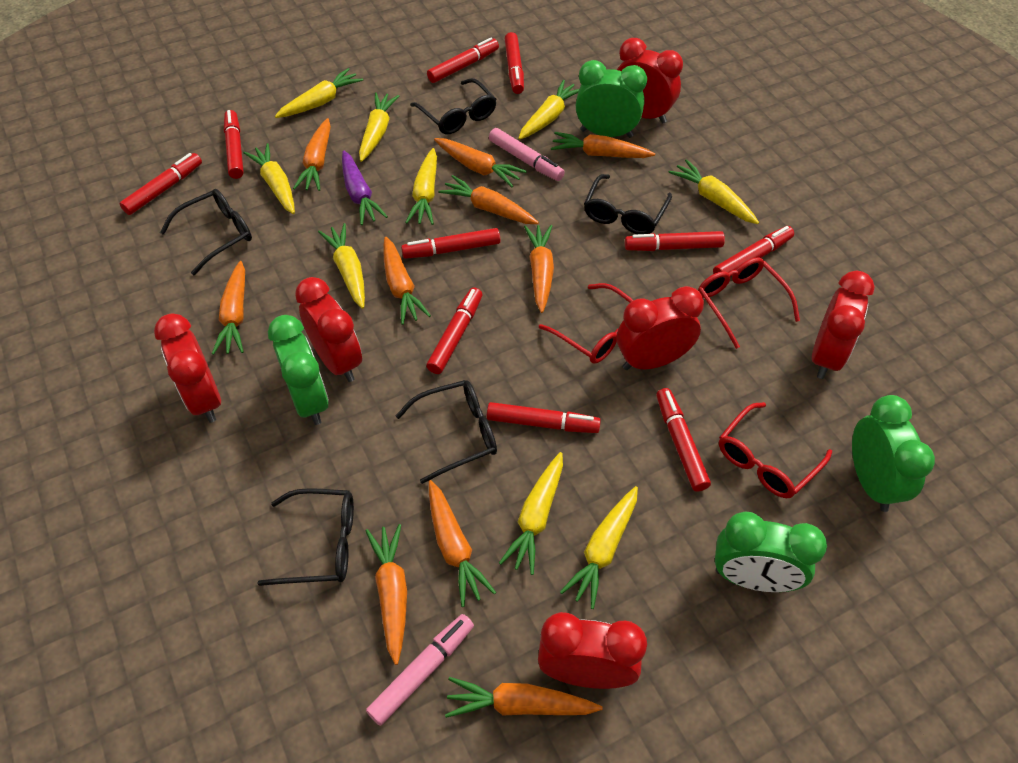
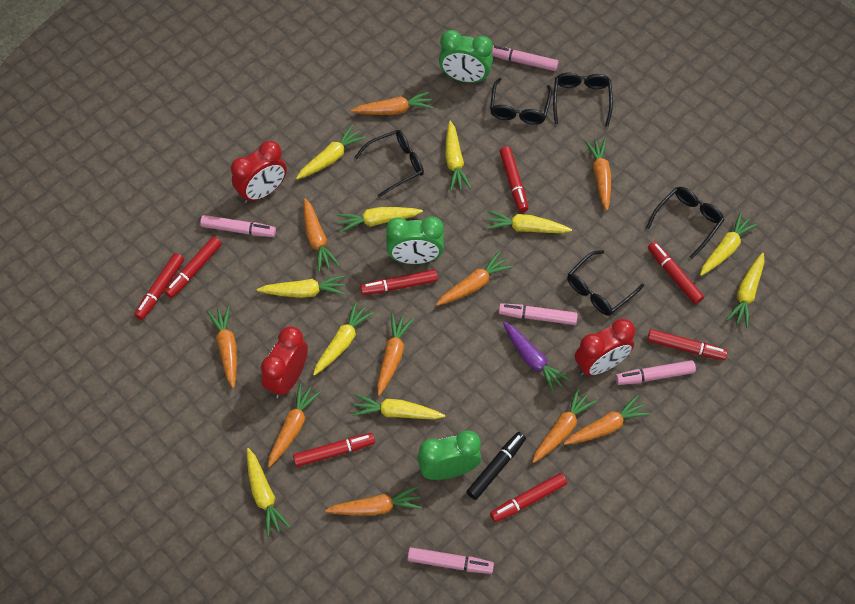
black marker: none = 0 -> [466,432,526,500] = 1
green clock: [268,315,329,425] [576,60,647,138] [715,512,827,592] [852,395,935,512] = 4 -> [386,216,444,264] [417,430,481,480] [439,30,493,83] = 3
pink marker: [366,614,474,726] [489,128,565,181] = 2 -> [200,215,276,237] [407,547,494,574] [492,45,558,71] [499,303,578,325] [615,360,696,385] = 5
red clock: [154,313,221,423] [295,277,362,382] [538,612,647,689] [617,38,683,124] [617,286,704,370] [812,271,875,379] = 6 -> [231,141,287,203] [261,326,308,398] [575,319,635,376] = 3
red glasses: [539,283,634,364] [698,258,800,349] [719,402,832,498] = 3 -> none = 0
red marker: [120,153,202,215] [224,110,244,179] [401,228,500,259] [426,287,482,374] [427,37,499,83] [487,402,601,433] [505,32,524,94] [625,231,725,251] [656,388,711,492] [713,226,794,274] = 10 -> [134,253,184,320] [164,236,222,298] [293,433,375,467] [360,269,438,295] [490,473,567,523] [499,146,528,212] [647,329,728,360] [648,242,704,304] = 8
yellow carrot: [243,143,295,214] [275,68,363,118] [318,223,365,309] [359,92,399,162] [405,148,437,225] [499,452,563,575] [518,80,579,140] [560,486,638,609] [668,159,759,224] = 9 -> [247,448,291,537] [257,275,346,298] [296,125,366,179] [313,301,374,376] [337,207,423,233] [352,394,445,419] [445,121,472,191] [486,211,572,233] [700,212,759,276] [726,253,765,328] = 10

